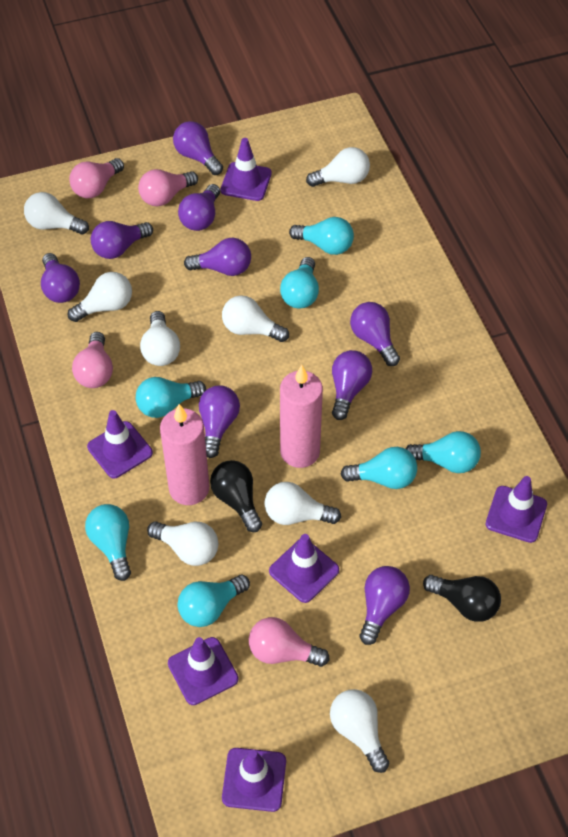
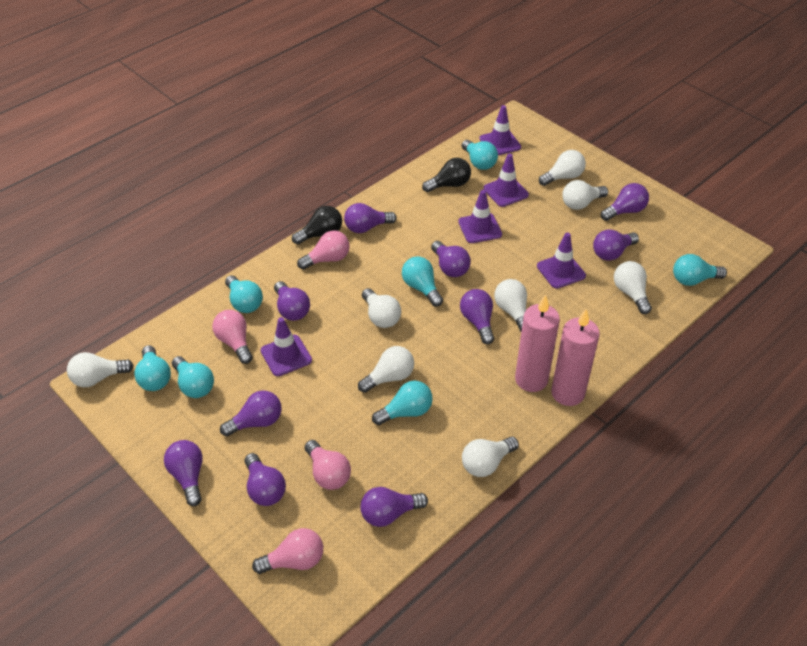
purple light bulb: [41,253,80,303] [91,221,153,259] [173,121,223,175] [178,184,220,231] [184,238,251,276] [199,385,240,458] [332,350,372,420] [350,302,400,366] [359,566,410,645] = 9 -> [164,440,202,506] [220,390,282,436] [245,453,286,506] [274,281,310,321] [344,203,397,233] [360,487,428,527] [431,241,471,277] [460,289,494,344] [593,230,639,261] [601,183,649,221] = 10
purple traffic cone: [87,410,153,478] [168,637,238,705] [221,138,272,201] [222,748,286,812] [269,534,339,603] [485,476,547,543] = 6 -> [261,317,312,376] [458,190,502,243] [479,105,521,155] [483,154,529,207] [537,232,586,288] = 5

